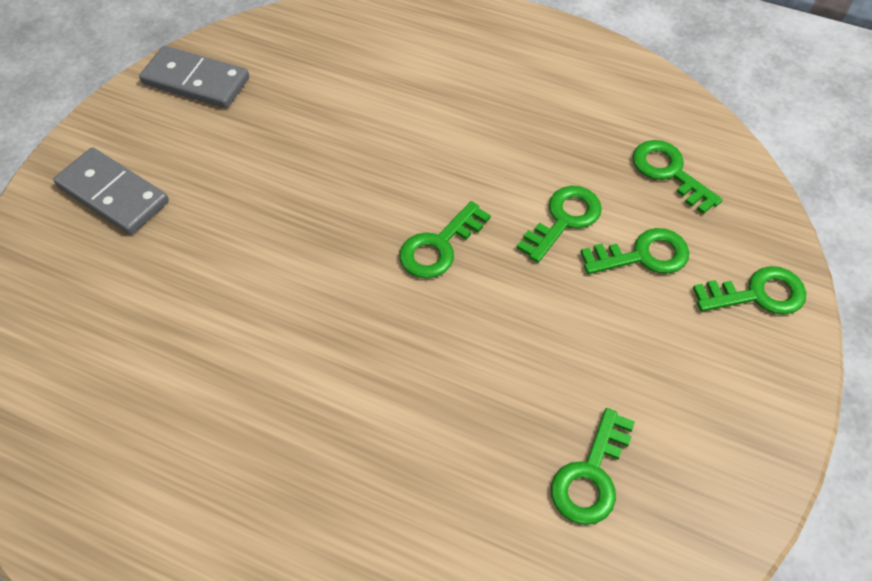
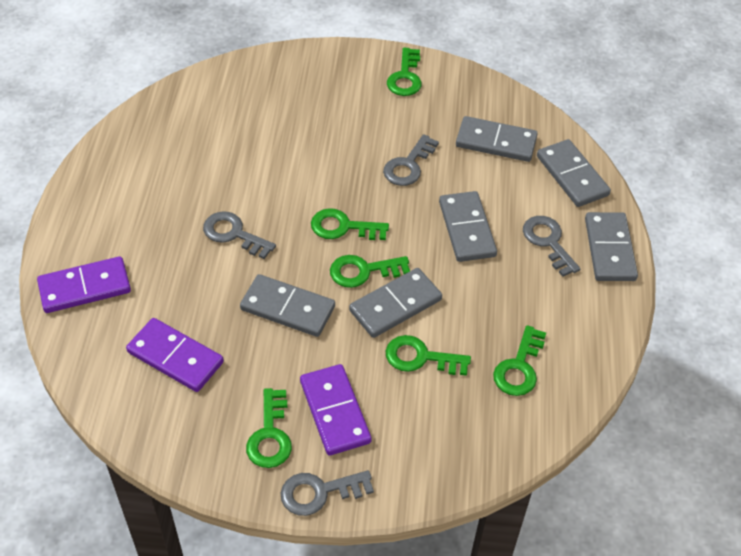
grey domino: [53,147,169,235] [139,46,249,108] = 2 -> [240,274,335,337] [349,268,442,338] [439,191,497,262] [456,116,538,162] [537,139,611,207] [585,212,638,281] = 6
grey key: none = 0 -> [203,211,276,259] [281,470,374,516] [383,134,439,186] [523,216,580,277] = 4
purple domino: none = 0 -> [37,256,131,313] [126,318,224,392] [300,364,372,456] = 3

